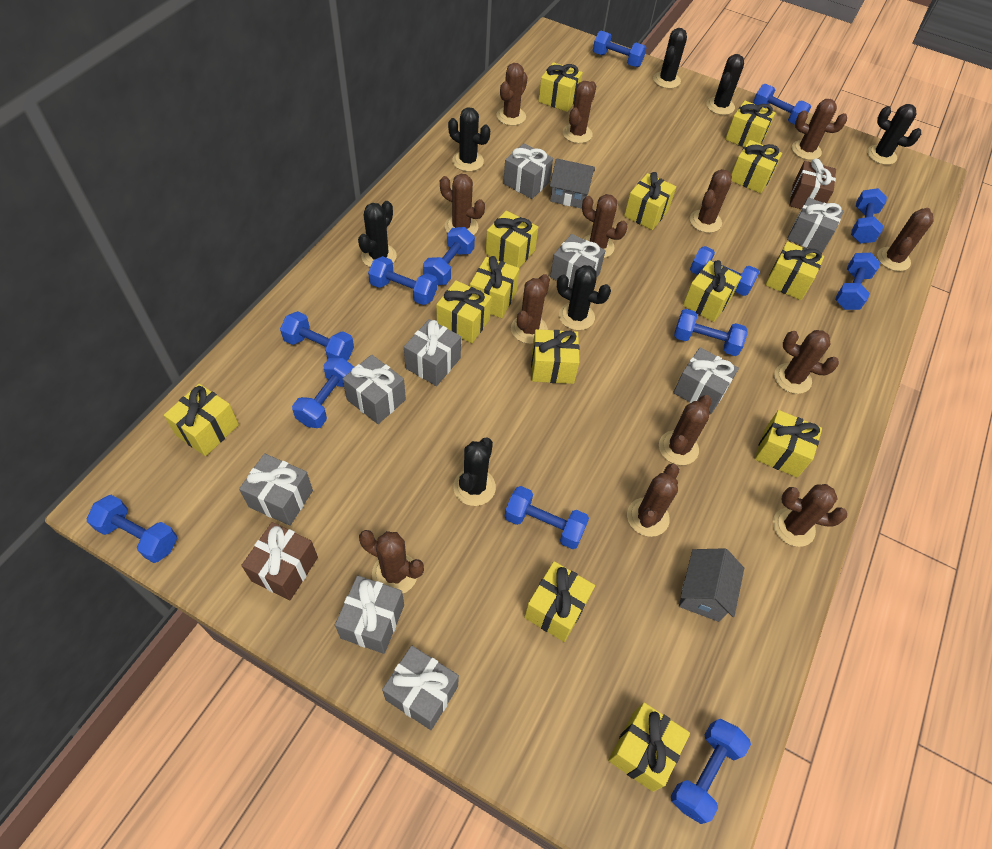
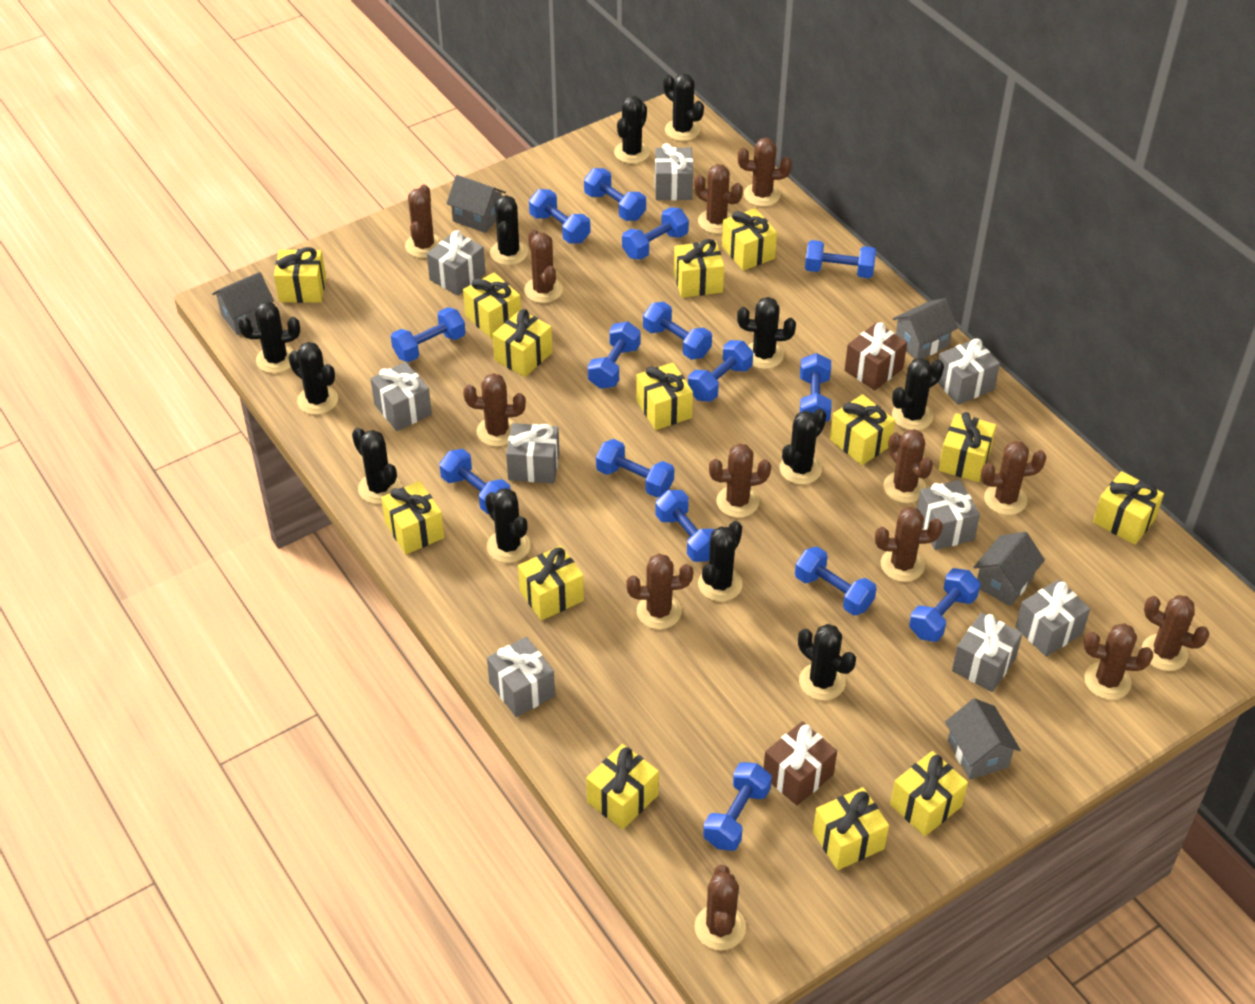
black cactus: [358,201,397,267] [448,107,490,172] [453,438,496,506] [557,265,611,330] [653,28,687,89] [706,54,744,115] [867,104,921,165] = 7 -> [238,301,300,373] [289,342,338,415] [352,428,401,504] [485,488,530,563] [490,195,528,265] [614,96,650,164] [663,73,704,141] [698,521,743,602] [737,297,796,369] [780,409,826,485] [798,624,856,701] [892,358,944,430] = 12
blue dumbbell: [87,495,177,563] [280,311,354,361] [292,357,354,428] [368,256,437,305] [423,227,475,285] [505,486,589,549] [593,31,646,67] [671,719,751,824] [674,309,748,356] [690,246,760,296] [753,84,811,125] [835,253,880,310] [851,188,887,243] = 13 -> [391,307,466,362] [439,449,511,514] [529,189,591,244] [584,168,646,221] [588,321,641,389] [596,439,674,498] [622,207,689,260] [643,302,712,360] [655,490,715,562] [688,340,753,402] [703,762,772,851] [795,547,877,616] [800,353,832,422] [805,240,876,278] [909,568,980,642] = 15
grey house: [550,158,595,209] [679,548,744,622] = 2 -> [212,272,274,335] [446,175,506,233] [893,298,958,359] [945,698,1021,780] [973,532,1045,606] = 5

